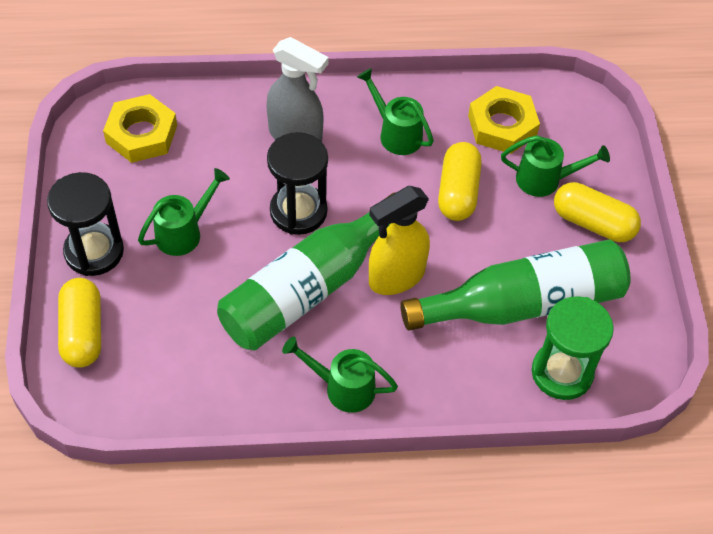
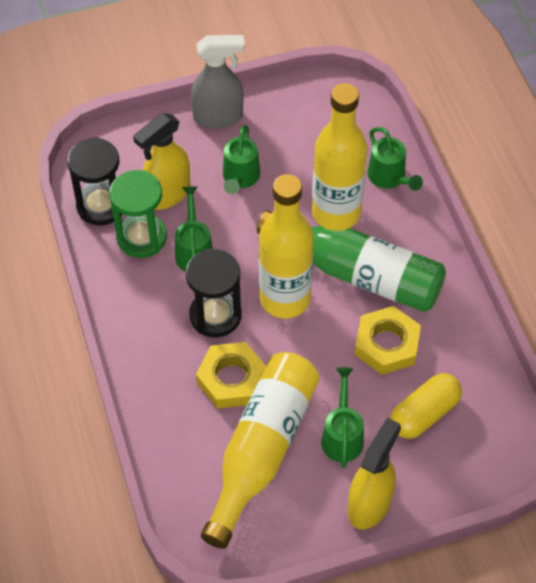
green bottle: [217,192,396,351] [400,240,631,331] = 2 -> [257,210,446,312] = 1
yellow bottle: none = 0 -> [201,352,320,549] [259,174,314,318] [312,83,367,228] = 3
yellow capsule: [58,278,101,367] [438,142,482,221] [554,182,641,242] = 3 -> [390,373,462,439] = 1
yellow spray bottle: [369,186,430,295] = 1 -> [133,113,190,210] [348,418,401,529] = 2

